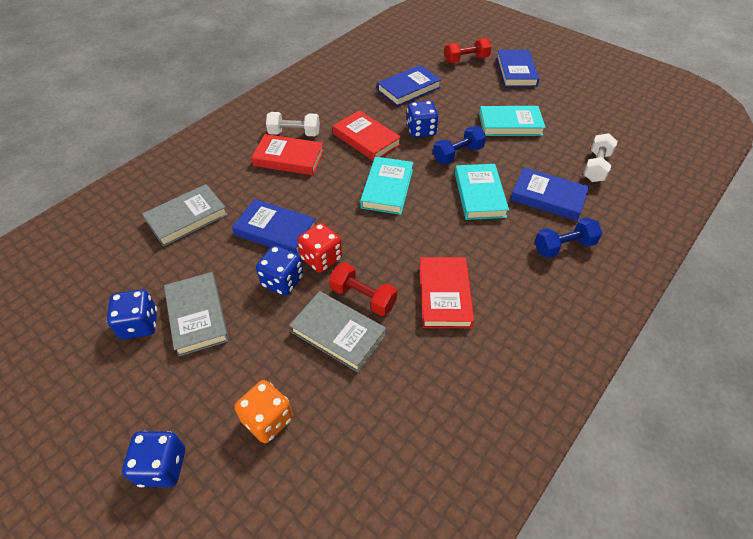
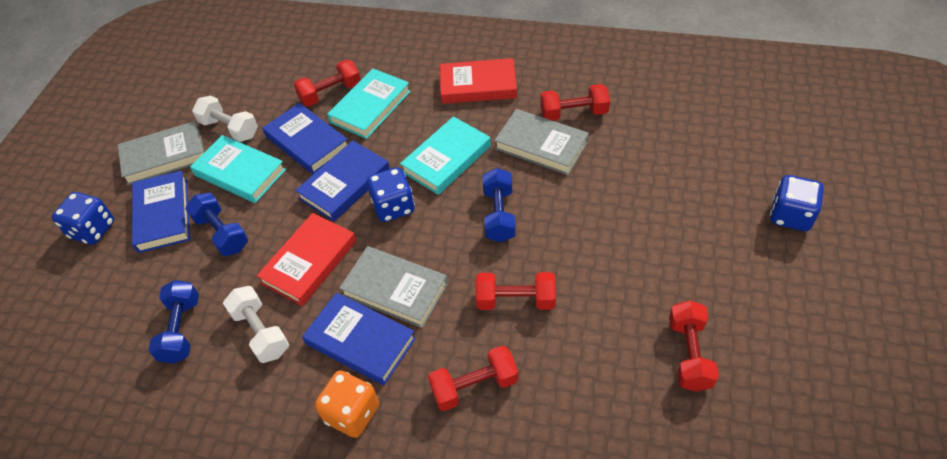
blue dice: [107,289,157,339] [122,431,185,487] [256,245,303,296] [406,101,438,138] = 4 -> [52,192,114,245] [367,167,415,222] [770,175,824,231] = 3
blue dumbbell: [433,126,486,164] [535,217,603,258] = 2 -> [149,280,199,364] [185,193,248,256] [482,168,516,242] = 3
red book: [251,134,324,175] [333,110,401,161] [419,257,474,328] = 3 -> [256,213,356,306] [440,58,517,104] = 2
red dice: [298,223,342,273] = 1 -> none = 0
red dumbbell: [329,262,397,316] [445,38,491,63] = 2 -> [294,60,361,107] [428,346,518,411] [475,272,556,310] [540,84,610,121] [669,300,719,392] = 5

